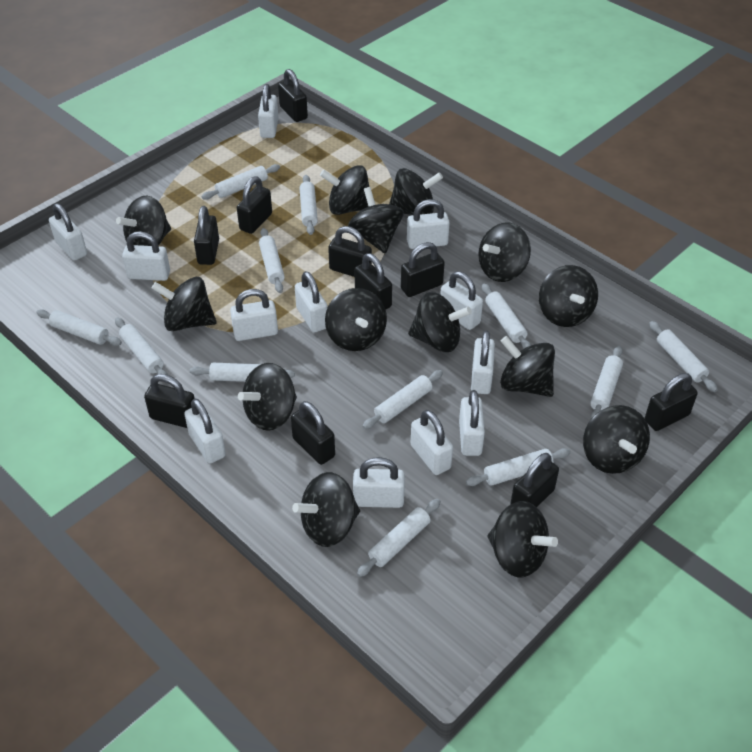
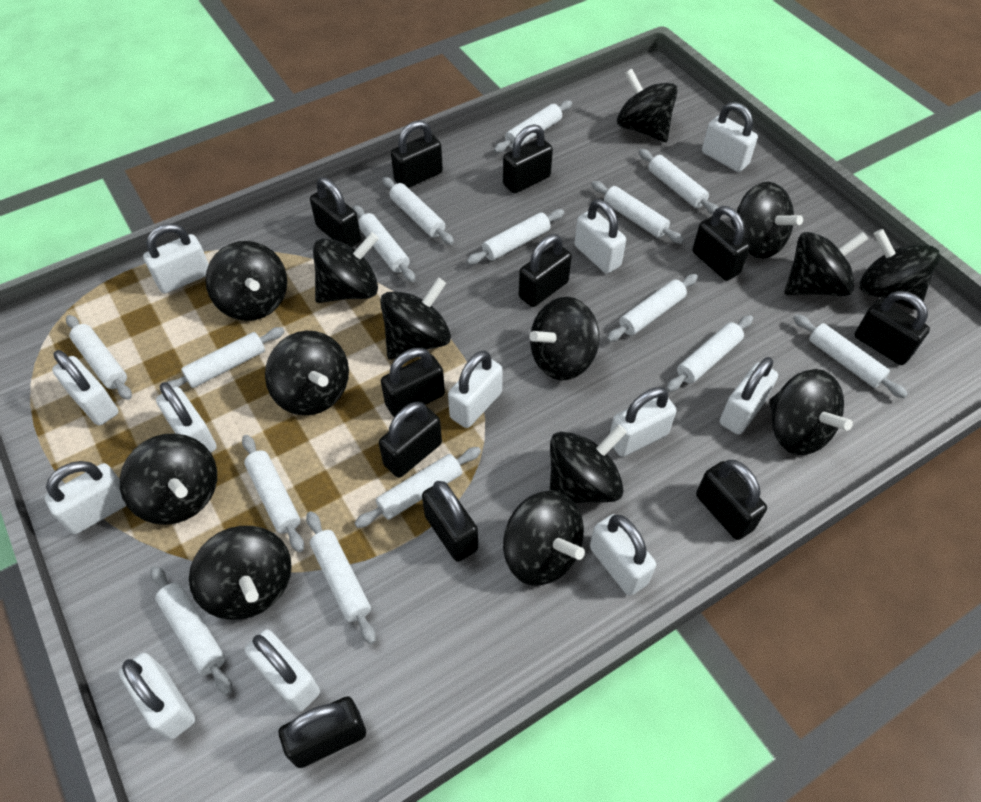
black padlock: [144,374,195,428] [194,206,219,265] [237,176,272,234] [278,69,308,122] [291,401,335,465] [328,226,372,277] [354,253,392,310] [401,242,445,297] [510,453,559,507] [645,373,698,431] = 10 -> [279,696,366,768] [310,177,361,247] [379,402,442,478] [381,348,445,417] [391,120,443,188] [422,481,478,562] [503,124,553,194] [519,234,572,307] [692,206,750,281] [696,460,767,540] [855,291,930,365] = 11
white rolling pin: [36,309,122,346] [115,317,168,375] [190,363,295,382] [201,164,280,200] [259,228,285,293] [300,175,318,235] [357,499,441,577] [362,370,443,429] [466,448,571,486] [482,283,531,349] [590,346,623,419] [649,321,718,392] = 12 -> [66,315,132,400] [150,566,232,695] [167,327,285,388] [242,435,304,552] [306,511,376,645] [353,205,415,282] [355,447,481,528] [382,177,454,245] [466,209,565,265] [494,100,572,153] [591,181,684,244] [607,274,698,342] [639,149,719,215] [666,315,753,392] [793,314,908,398] = 15

